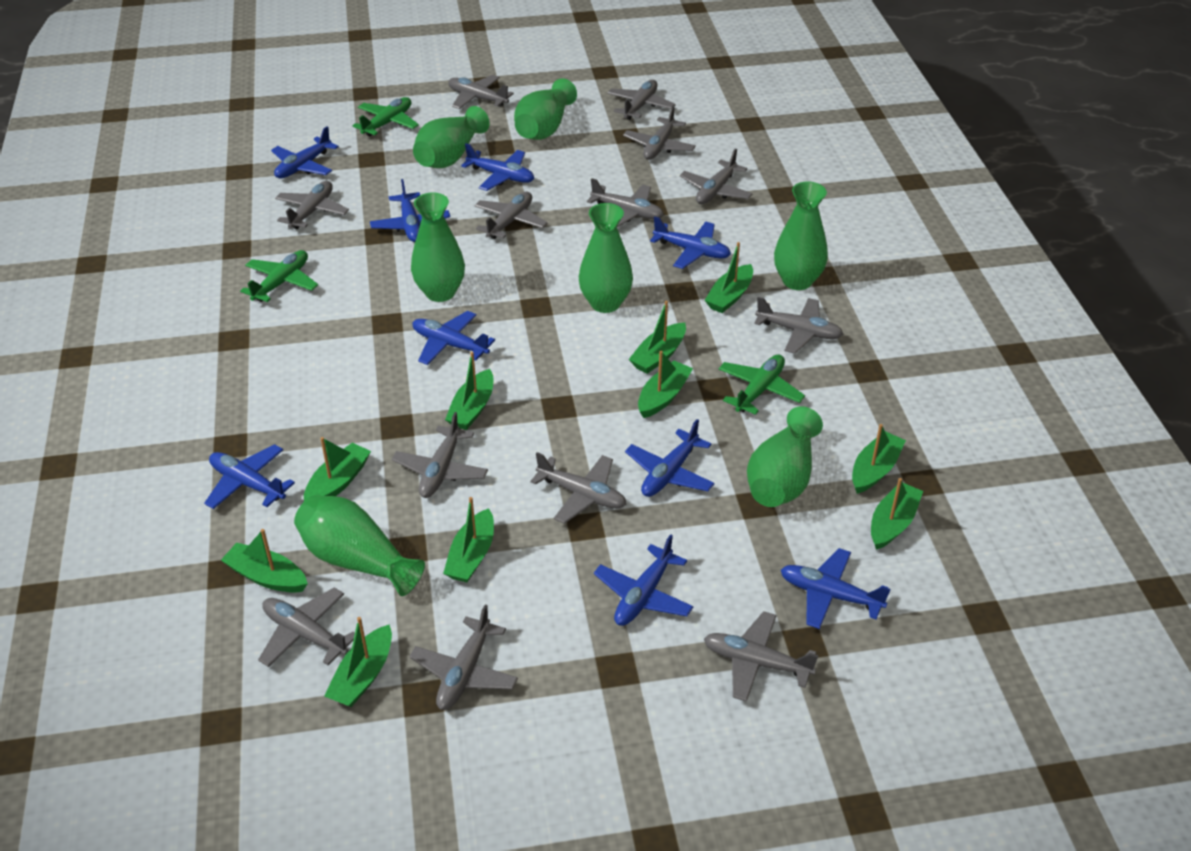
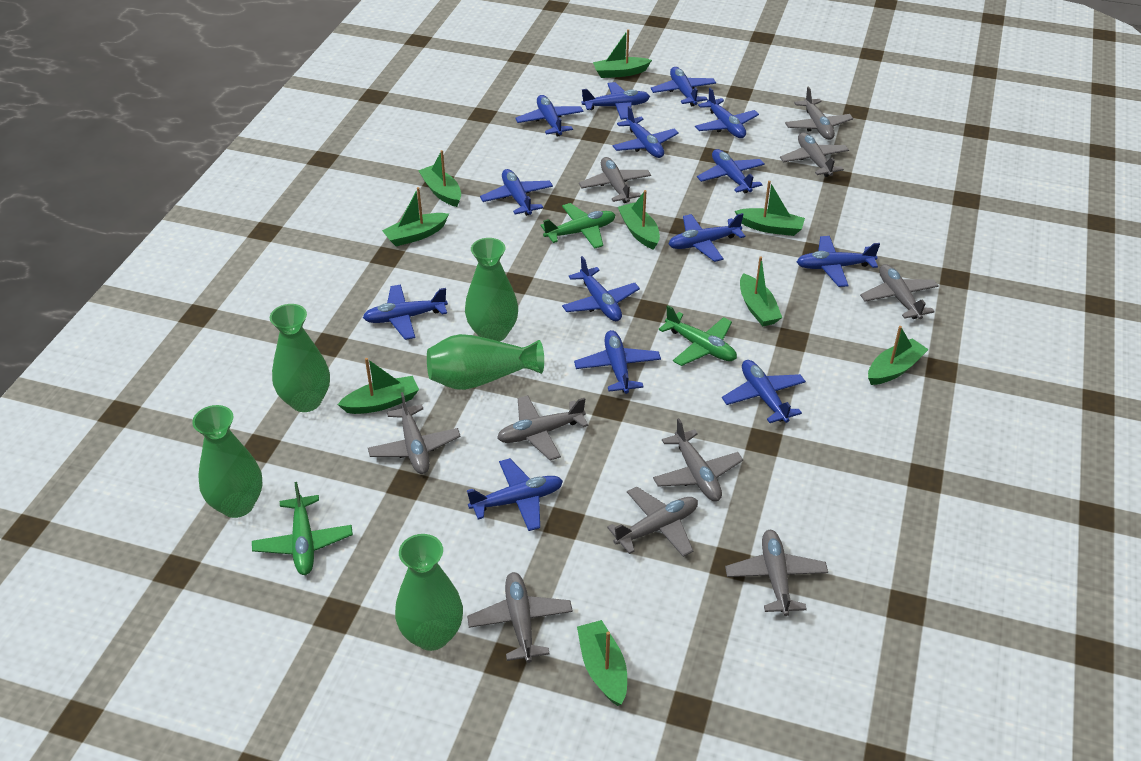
blue plane: [204,444,295,509] [271,126,339,178] [370,179,450,242] [413,311,495,365] [461,143,534,191] [594,534,693,626] [625,419,715,497] [650,217,731,269] [781,548,891,629] = 9 -> [363,285,448,340] [467,458,563,531] [480,169,553,216] [515,95,583,136] [562,256,640,321] [574,330,661,394] [582,82,650,120] [612,106,679,158] [651,67,716,107] [668,213,745,262] [695,87,759,138] [697,149,765,193] [722,360,806,423] [797,236,880,287] = 14
green boat: [221,529,308,593] [304,437,371,501] [324,617,392,707] [443,497,494,582] [445,352,494,430] [628,301,686,374] [638,351,693,418] [705,242,753,313] [852,424,906,494] [871,478,923,550] = 10 -> [337,358,419,414] [382,187,449,246] [418,150,461,207] [577,620,627,706] [593,29,652,78] [618,190,660,250] [735,181,805,236] [740,257,782,326] [868,326,929,385] = 9
green vase: [294,495,425,596] [411,192,465,302] [413,106,489,168] [514,78,577,140] [579,203,633,313] [747,406,823,507] [774,181,828,290] = 7 -> [192,405,262,518] [270,304,330,412] [395,534,463,651] [427,334,544,390] [465,238,518,342] = 5
grey plane: [258,588,355,667] [275,181,349,229] [392,412,488,498] [409,604,518,710] [448,75,514,109] [475,192,548,239] [530,452,626,524] [587,178,664,227] [607,80,676,120] [623,105,696,160] [680,149,753,204] [704,611,819,702] [754,297,843,354] = 13 -> [368,392,461,474] [467,572,573,663] [497,395,588,460] [579,157,651,203] [607,486,698,557] [653,418,743,501] [725,530,828,616] [780,132,849,177] [785,87,853,140] [860,264,939,319] = 10

